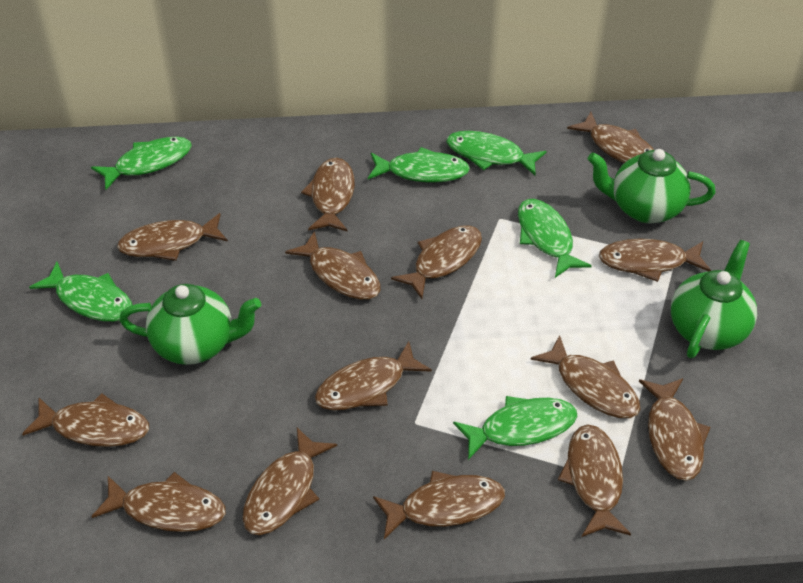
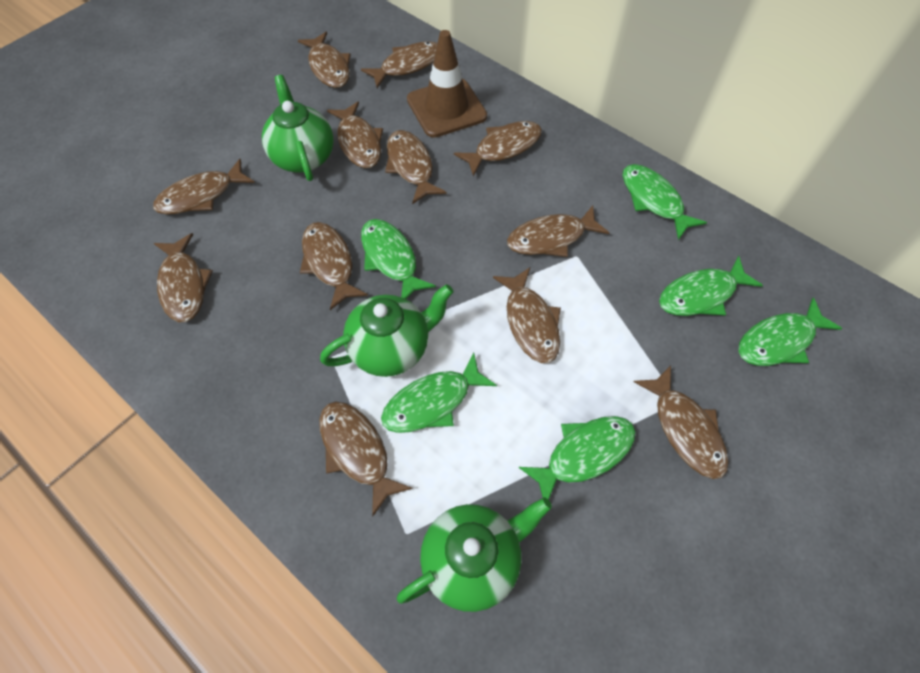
brown fish: [22,393,149,447] [91,472,226,532] [117,213,228,261] [242,428,337,535] [285,231,380,300] [301,158,355,232] [315,341,432,410] [373,471,505,539] [391,225,482,299] [531,335,641,418] [558,424,631,537] [567,112,654,163] [599,239,711,282] [639,378,710,481] = 14 -> [153,159,255,215] [154,233,213,322] [298,32,351,88] [300,222,368,310] [319,401,413,517] [327,101,383,168] [361,41,437,88] [385,130,447,204] [454,121,542,176] [493,268,561,363] [507,205,609,257] [634,365,728,479] = 12
brown traffic cone: none = 0 -> [407,30,487,138] = 1

